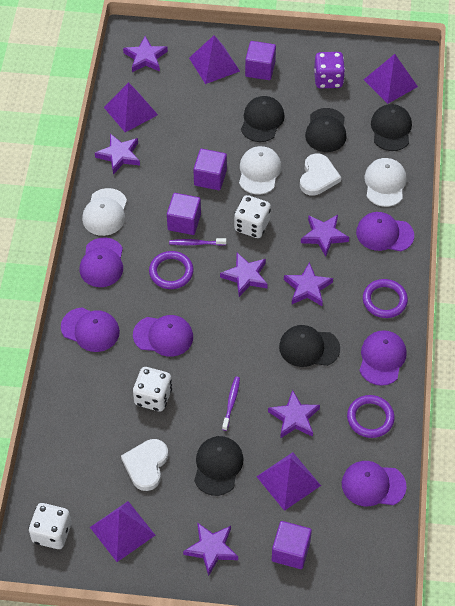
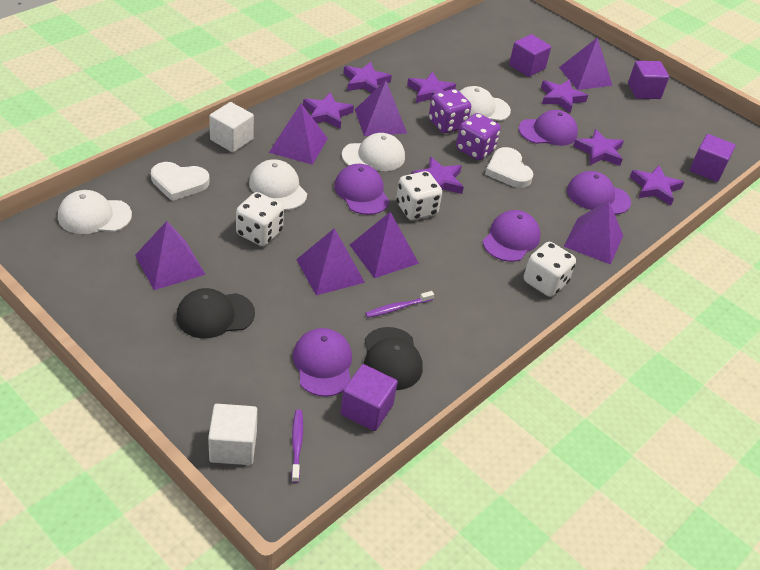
black cap: [194,436,244,496] [241,96,285,142] [279,325,340,367] [305,108,347,152] [371,104,412,151] = 5 -> [176,288,255,338] [364,327,423,390] = 2
purple cap: [61,307,120,352] [80,237,123,287] [133,315,193,357] [342,461,407,506] [356,212,414,252] [359,330,407,386] = 6 -> [293,328,352,397] [334,164,390,215] [482,210,541,262] [519,110,578,146] [567,171,631,215] = 5
purple dice: [314,52,345,88] = 1 -> [429,89,471,133] [456,113,501,160] = 2
purple pyramid: [90,501,155,562] [104,82,158,132] [189,35,240,84] [256,452,321,511] [364,54,418,104] = 5 -> [135,221,206,290] [269,104,328,165] [296,228,365,295] [350,212,419,278] [355,80,407,136] [559,37,613,90] [564,200,623,265] = 7
purple ring: [149,251,194,289] [347,395,395,438] [363,279,408,318] = 3 -> none = 0
white cap: [82,188,127,236] [239,146,281,194] [364,158,407,207] = 3 -> [58,190,132,234] [249,159,307,210] [342,133,405,171] [459,86,511,121] = 4
white cube: none = 0 -> [208,404,257,465] [209,102,254,152] = 2

